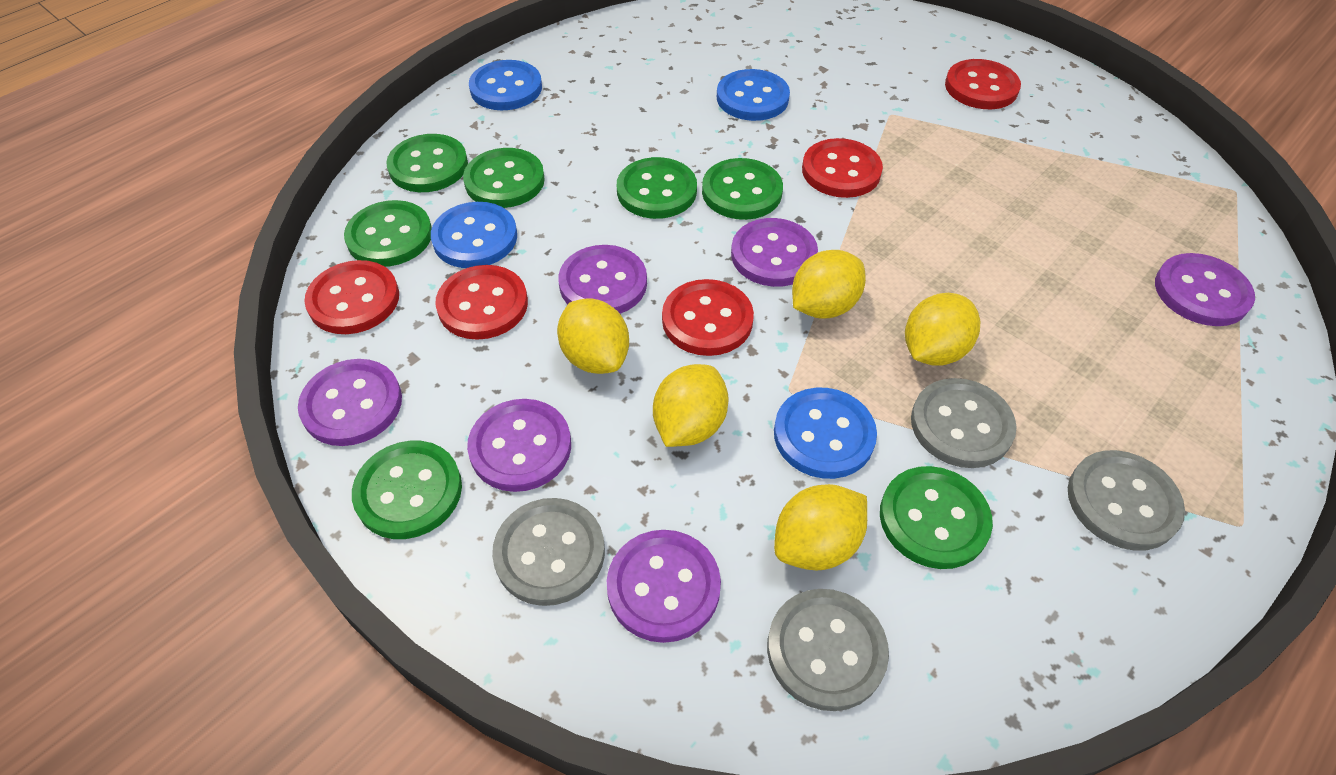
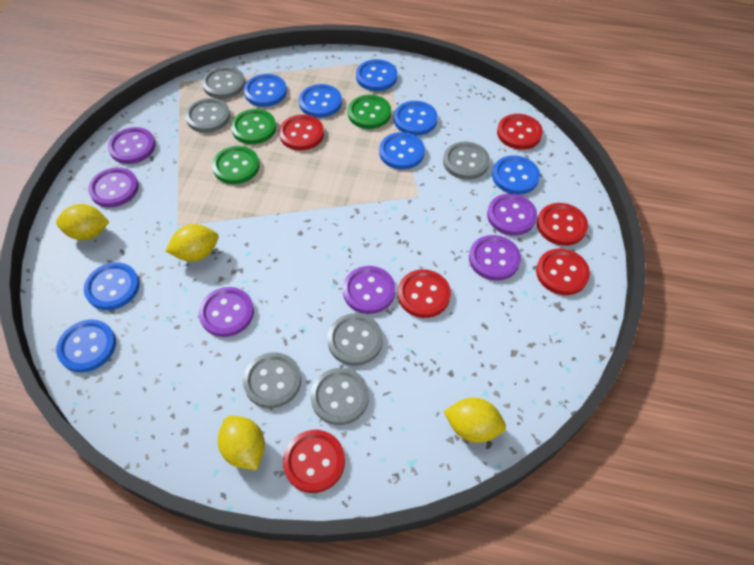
blue button: [431,202,517,268] [469,60,542,110] [717,69,790,121] [774,388,877,479] = 4 -> [56,320,116,372] [84,262,140,310] [244,74,287,107] [299,84,342,118] [356,59,397,91] [379,132,425,170] [394,101,438,136] [492,155,540,195] = 8
green button: [344,200,432,267] [352,441,462,539] [386,134,468,192] [463,148,545,208] [617,157,697,219] [702,158,783,220] [880,466,993,569] = 7 -> [212,146,260,184] [231,109,276,144] [348,94,391,129] = 3
grey button: [492,498,605,606] [767,589,889,711] [911,378,1017,468] [1068,450,1185,551] = 4 -> [185,98,230,133] [202,66,245,99] [243,352,301,408] [310,368,369,425] [327,313,383,366] [443,142,490,180] = 6
red button: [304,260,399,334] [435,265,528,340] [662,279,754,356] [802,138,883,198] [945,59,1021,109] = 5 -> [279,114,324,150] [283,430,345,493] [398,270,451,318] [497,114,543,150] [536,249,590,295] [537,203,588,246] = 6
yellow lemon: [557,298,629,374] [653,364,729,447] [774,484,867,570] [792,250,866,318] [905,293,980,365] = 5 -> [56,204,109,240] [166,224,218,262] [218,416,265,470] [444,398,506,443] = 4

